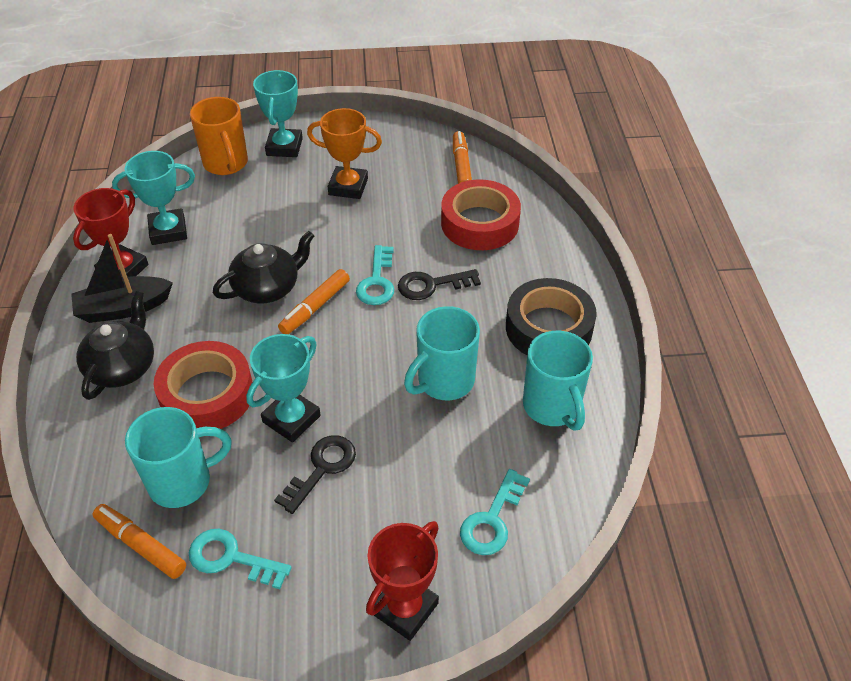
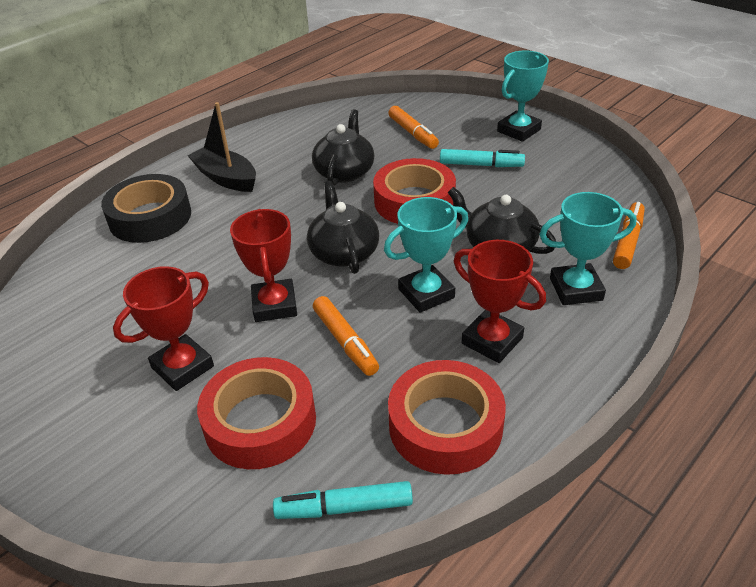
black key: [274,435,356,514] [398,269,481,300] = 2 -> none = 0
black teapot: [76,291,154,400] [213,231,314,304] = 2 -> [307,181,379,274] [312,109,375,186] [448,187,556,254] = 3
orange mug: [190,97,248,175] = 1 -> none = 0
orange trophy: [307,108,382,199] = 1 -> none = 0
red tape: [154,341,252,429] [441,179,521,250] = 2 -> [197,357,316,469] [373,158,456,224] [388,360,506,475] = 3
red trophy: [73,188,148,278] [366,521,439,641] = 2 -> [113,266,214,391] [230,209,297,322] [454,240,546,363] = 3
turquoise key: [189,529,292,589] [356,245,394,305] [460,469,530,555] = 3 -> none = 0
turquoise marker: none = 0 -> [273,481,413,519] [440,149,525,167] = 2
turquoise mug: [125,407,232,508] [404,306,480,400] [523,331,593,431] = 3 -> none = 0

